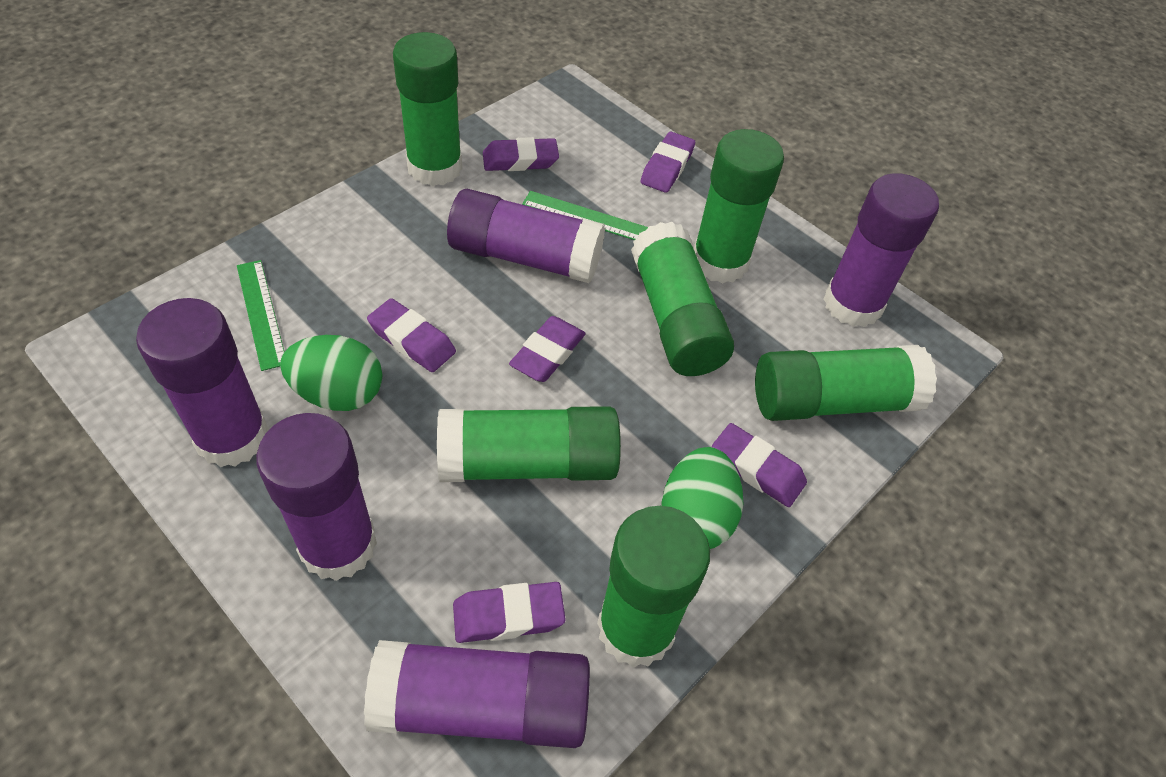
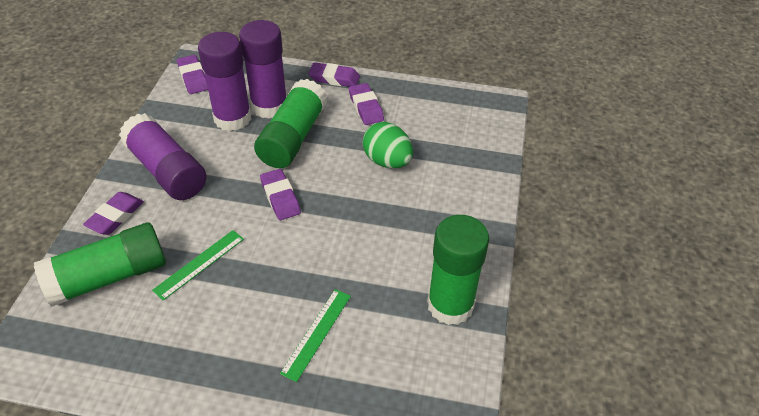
green egg: [280,335,382,411] [661,447,743,549] = 2 -> [363,122,413,168] = 1
green glue stick: [393,32,462,186] [437,406,621,482] [597,506,710,667] [631,222,734,376] [694,129,784,284] [755,345,937,421] = 6 -> [34,222,166,307] [254,79,327,168] [427,215,489,325] = 3
purple eraser: [367,298,456,372] [453,582,566,643] [483,137,559,171] [509,316,586,382] [640,132,695,193] [712,423,807,507] = 6 -> [83,192,144,235] [177,55,208,94] [260,169,301,220] [309,62,360,87] [349,83,384,125] = 5
purple glue stick: [136,298,269,467] [256,413,377,581] [364,640,590,748] [447,189,605,283] [824,173,939,327] = 5 -> [119,113,206,200] [198,32,251,131] [239,20,287,119] = 3

